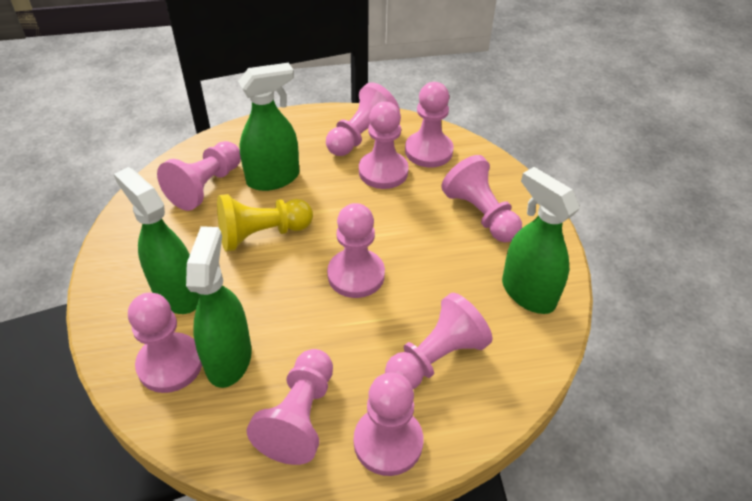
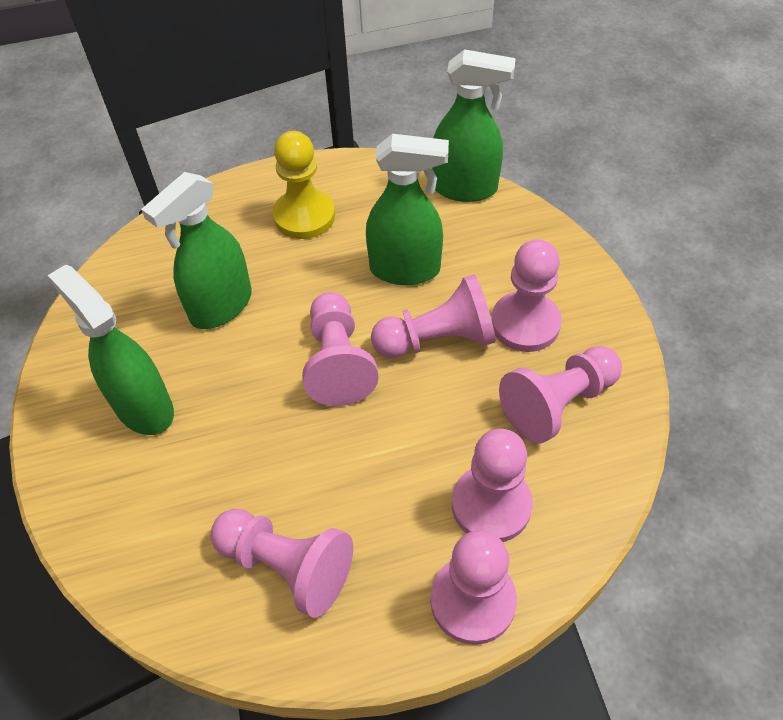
pink pawn: [128,293,202,393] [157,141,241,211] [247,349,333,465] [326,82,400,156] [327,203,385,298] [354,372,423,476] [359,101,409,189] [385,293,493,389] [405,82,454,167] [441,155,522,243] = 10 -> [210,509,353,618] [302,292,379,406] [371,274,495,358] [430,530,517,645] [452,429,533,542] [491,239,562,352] [499,346,622,443] = 7

